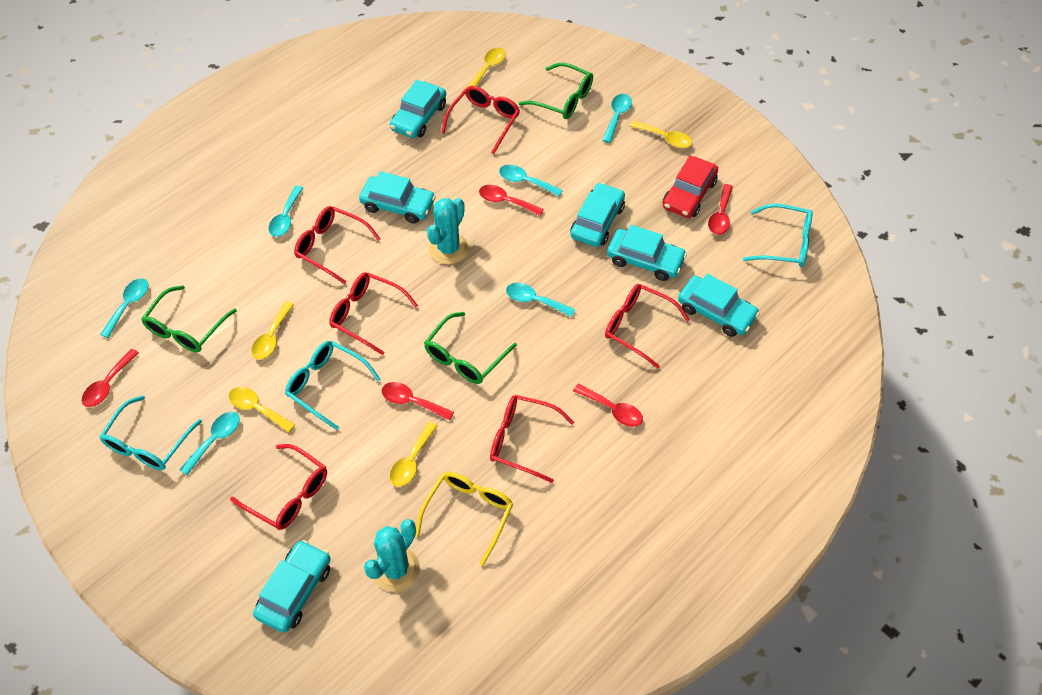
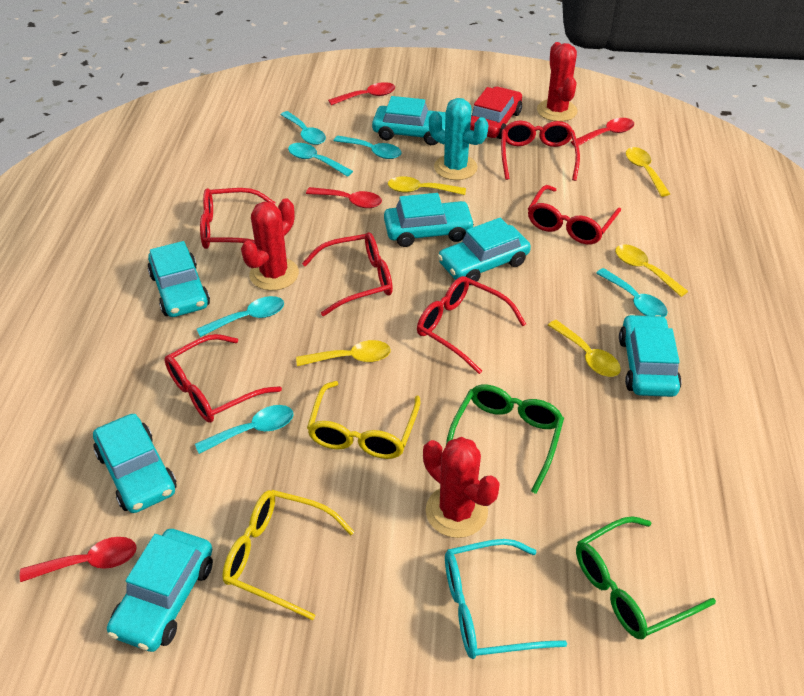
green glasses: [141,285,237,352] [424,312,517,384] [519,63,593,119] = 3 -> [446,385,564,494] [576,516,716,639] = 2
red cactus: none = 0 -> [241,198,299,291] [423,437,500,538] [537,42,578,122] = 3
red spoon: [82,349,139,407] [382,382,454,421] [479,185,544,216] [573,384,643,427] [708,184,733,235] = 5 -> [20,537,137,582] [306,187,382,208] [328,82,395,105] [571,118,634,146] = 4
turquoise cactus: [364,519,420,592] [427,198,469,264] = 2 -> [429,98,488,180] = 1
turquoise car: [253,540,331,633] [359,171,436,224] [390,80,446,138] [570,183,625,247] [607,225,687,281] [678,274,760,337] = 6 -> [93,414,177,513] [107,529,213,652] [147,241,210,317] [372,96,446,145] [384,193,475,247] [438,218,531,285] [619,314,682,397] = 7
turquoise glasses: [100,396,202,470] [285,341,381,430] [743,203,812,267] = 3 -> [445,539,567,659] = 1
yellow glasses: [415,472,513,566] = 1 -> [222,490,355,620] [307,381,420,459] = 2

